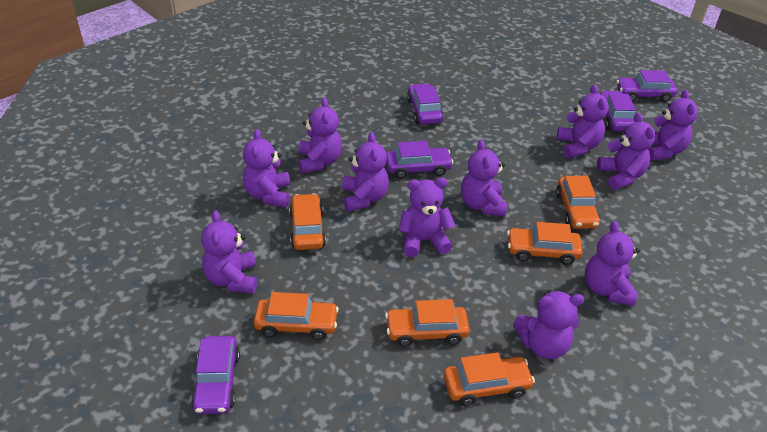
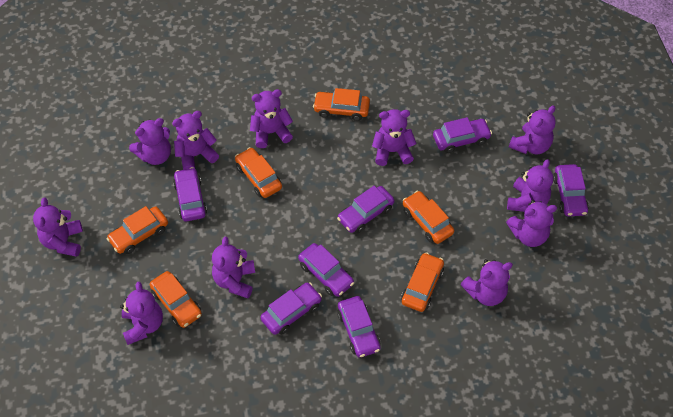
purple car: [191,336,240,414] [386,141,453,179] [407,83,443,125] [600,91,636,131] [616,70,677,102] = 5 -> [173,167,207,221] [260,282,322,335] [298,243,354,297] [337,186,395,233] [337,296,381,358] [433,117,492,153] [553,164,589,216] = 7

